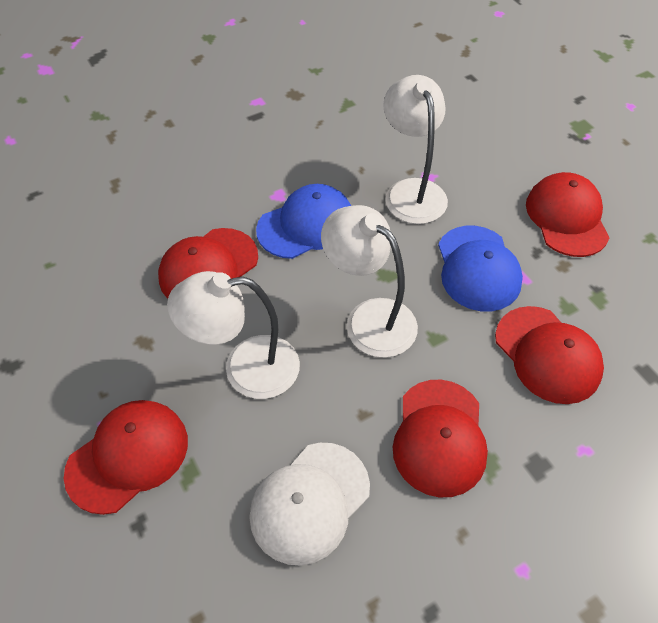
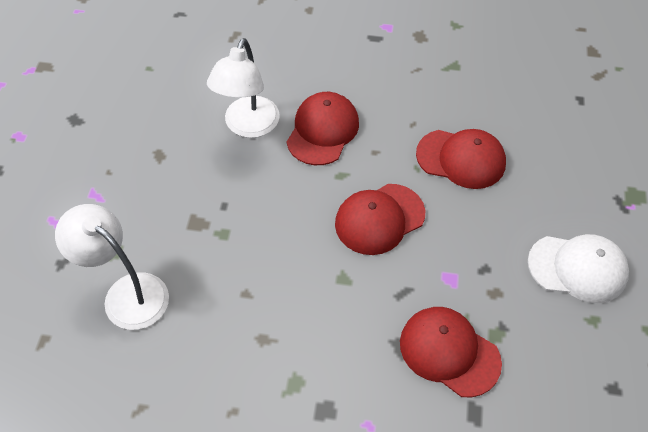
blue cap: [256,184,351,259] [438,226,523,311] = 2 -> none = 0
red cap: [64,400,188,515] [158,228,258,299] [393,380,488,497] [495,306,604,404] [526,172,610,257] = 5 -> [287,92,359,165] [335,184,425,255] [400,307,502,397] [416,129,506,189] = 4
white lamp: [167,271,300,399] [321,205,418,358] [383,75,448,224] = 3 -> [55,204,169,330] [207,38,280,138] = 2

